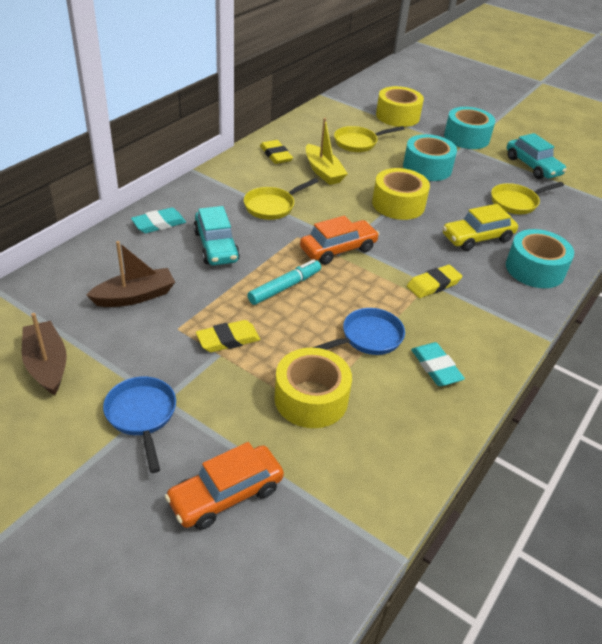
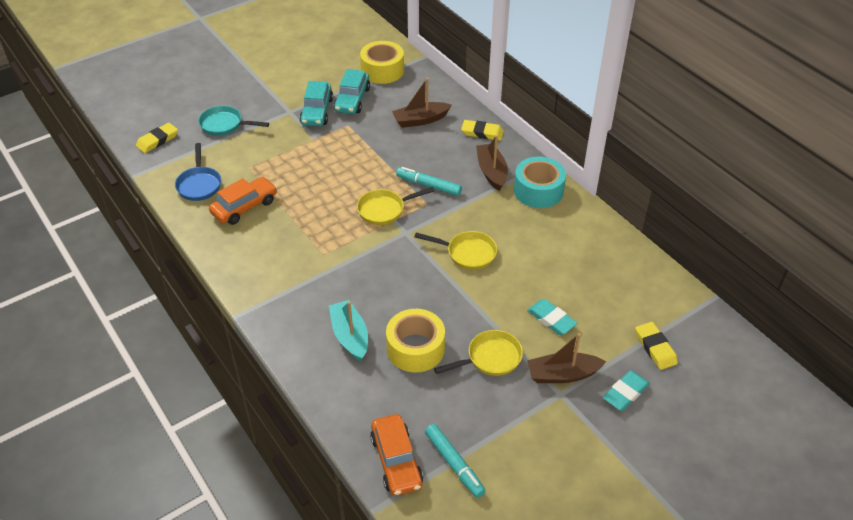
blue pan: [103,377,176,473] [312,308,405,355] = 2 -> [175,143,221,201] = 1
brown boat: [22,313,67,395] [86,241,175,307] = 2 -> [392,78,451,128] [476,135,508,191] [527,333,606,383] = 3
turquoise boat: none = 0 -> [329,300,368,361] = 1
turquoise marker: [247,259,321,305] = 1 -> [396,167,462,196] [425,424,485,498] = 2
turquoise pan: none = 0 -> [198,106,269,136] = 1
turquoise tape: [403,134,457,181] [444,107,495,149] [506,229,574,288] = 3 -> [514,156,566,208] = 1
yellow boat: [306,118,348,185] = 1 -> none = 0
yellow car: [442,204,518,251] = 1 -> none = 0
yellow tape: [274,348,352,428] [372,168,430,220] [376,86,424,127] = 3 -> [360,41,404,84] [386,309,445,372] = 2

